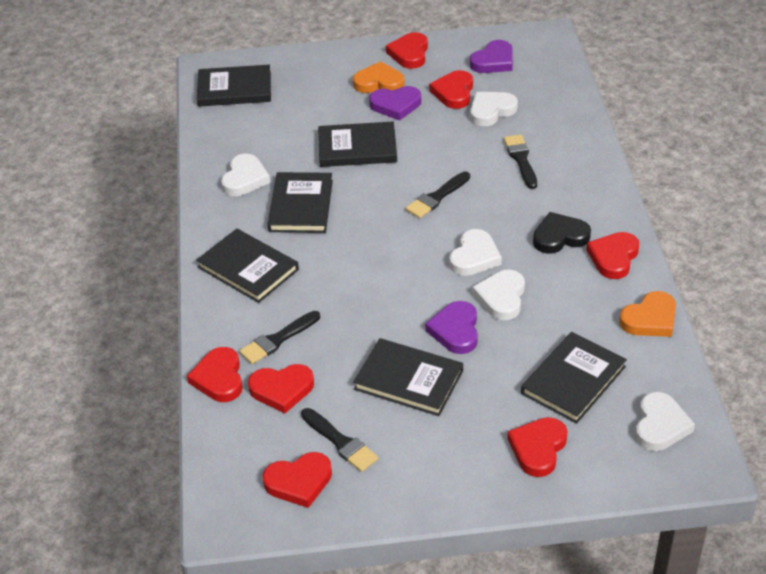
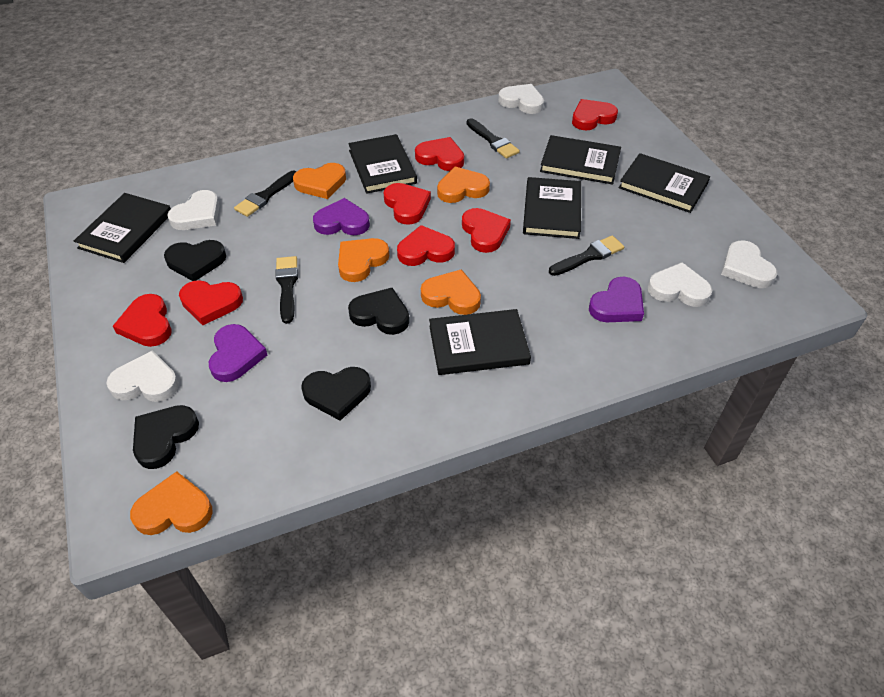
black heart: [533,212,591,254] = 1 -> [133,405,199,469] [164,240,226,281] [301,367,371,421] [348,288,409,335] = 4
orange heart: [353,61,405,93] [619,291,676,337] = 2 -> [130,471,213,535] [293,163,346,199] [338,238,389,282] [421,269,481,315] [437,167,490,203] = 5

